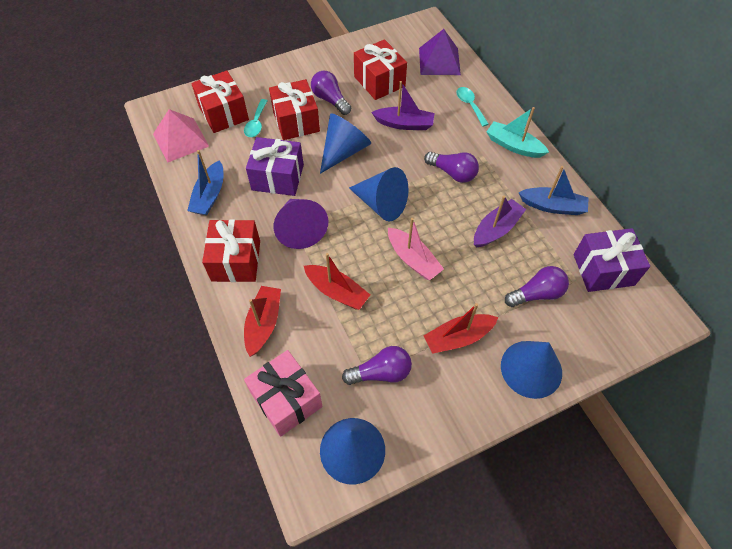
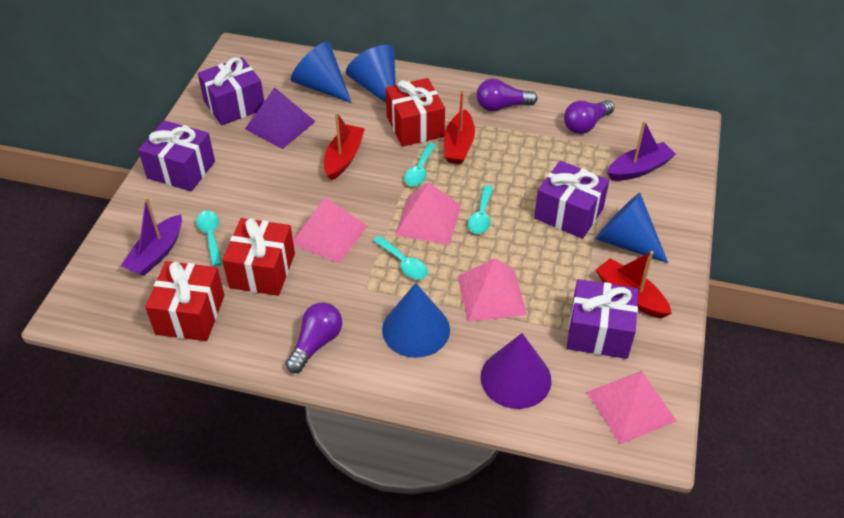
blue boat: [187,150,223,215] [518,166,589,215] = 2 -> none = 0
pink boat: [388,218,444,280] = 1 -> none = 0
pink gift: [244,350,323,437] = 1 -> none = 0
pink pyramid: [153,109,209,163] = 1 -> [293,197,367,263] [395,182,461,245] [458,258,527,322] [587,371,677,444] = 4
purple gift: [246,137,304,196] [573,228,650,292] = 2 -> [138,120,215,191] [198,57,264,125] [534,161,609,239] [567,279,638,359] = 4
purple light bulb: [311,71,351,115] [342,346,412,385] [424,152,479,183] [505,266,569,307] = 4 -> [286,302,342,373] [477,79,538,111] [564,100,615,134] = 3
red gift: [191,70,249,133] [202,219,260,282] [269,79,320,140] [354,39,407,100] = 4 -> [145,261,224,341] [222,218,295,296] [386,78,445,147] = 3
turquoise boat: [486,107,549,158] = 1 -> none = 0
turquoise spoon: [244,99,268,137] [457,87,489,127] = 2 -> [196,211,222,266] [373,236,428,279] [404,143,436,186] [468,185,493,234] = 4

